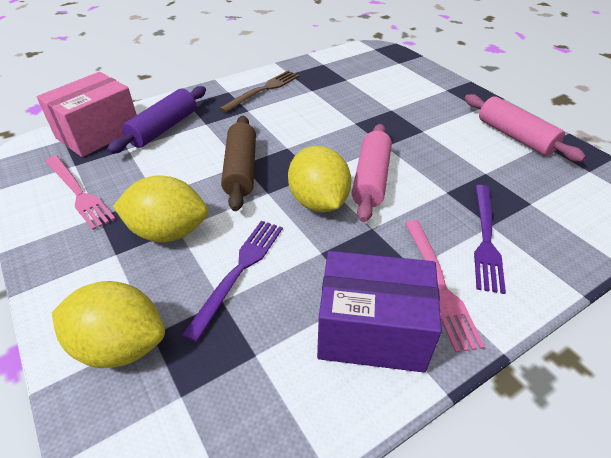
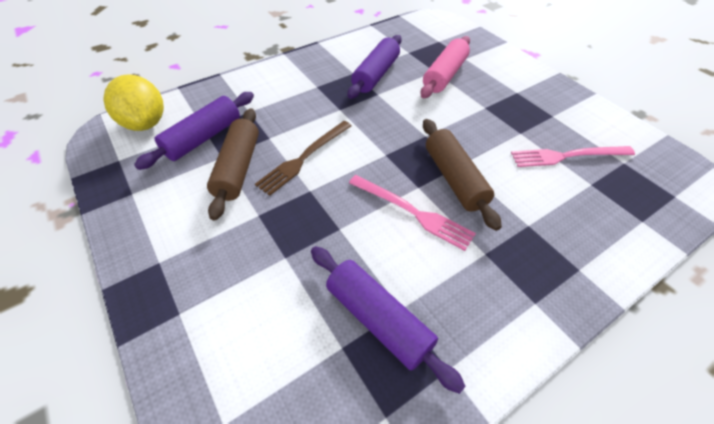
brown rolling pin: [221,116,256,211] = 1 -> [207,108,259,221] [423,119,502,231] = 2
pink box: [37,72,137,157] = 1 -> none = 0
pink rolling pin: [352,124,392,222] [465,94,586,162] = 2 -> [420,36,470,98] = 1
purple box: [317,251,442,372] = 1 -> none = 0
purple fork: [182,221,283,342] [474,185,506,294] = 2 -> none = 0
purple rolling pin: [107,86,206,154] = 1 -> [134,92,254,170] [311,246,466,394] [348,35,402,99] = 3
yellow lemon: [52,281,165,368] [113,175,208,242] [288,146,351,212] = 3 -> [103,74,164,131] = 1

